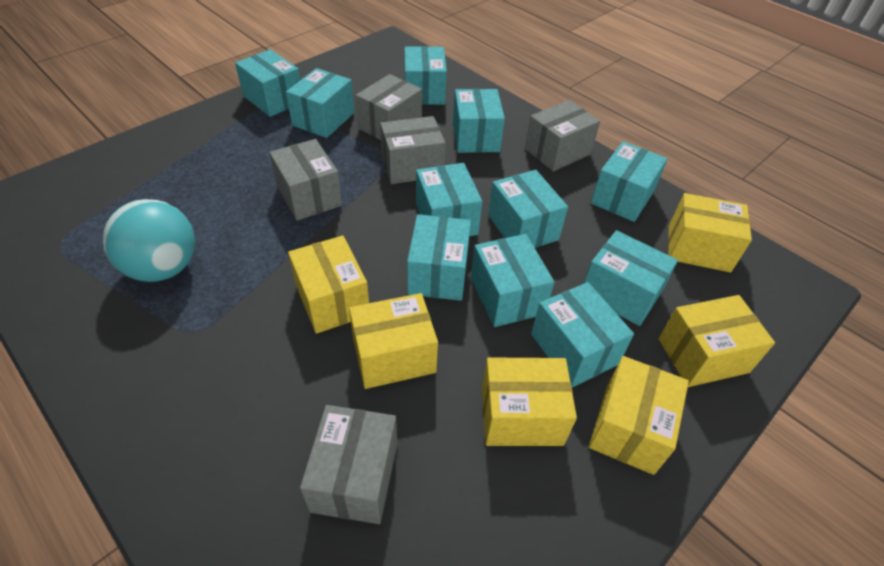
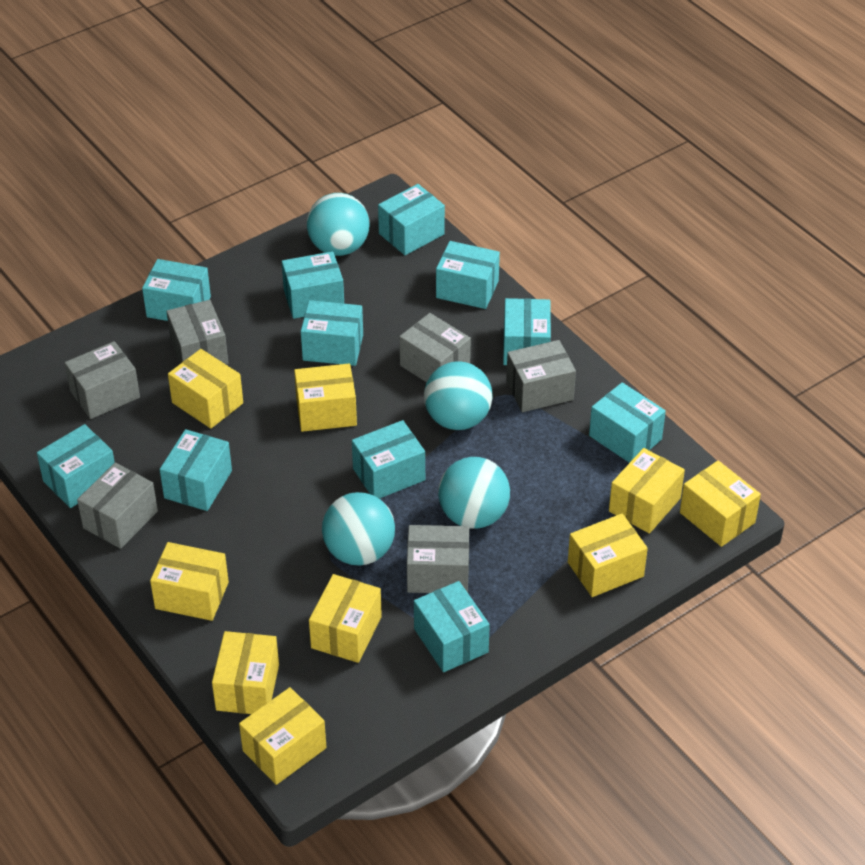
grey box: [269,139,342,220] [300,405,397,524] [355,74,422,140] [380,116,446,184] [525,100,600,172] = 5 -> [65,341,140,419] [77,463,158,549] [166,300,228,365] [399,313,471,382] [407,525,469,593] [506,340,576,412] = 6
turquoise ball: [103,199,195,282] = 1 -> [307,193,370,256] [322,492,395,566] [424,361,493,430] [438,457,510,529] = 4
yellow box: [288,236,369,334] [349,293,438,389] [482,357,577,446] [589,356,689,475] [659,295,775,387] [668,193,752,272] = 6 -> [150,542,229,621] [168,349,243,428] [212,631,279,714] [239,687,326,785] [294,364,357,432] [309,574,382,663] [568,514,648,597] [609,448,685,534] [680,460,761,547] = 9

